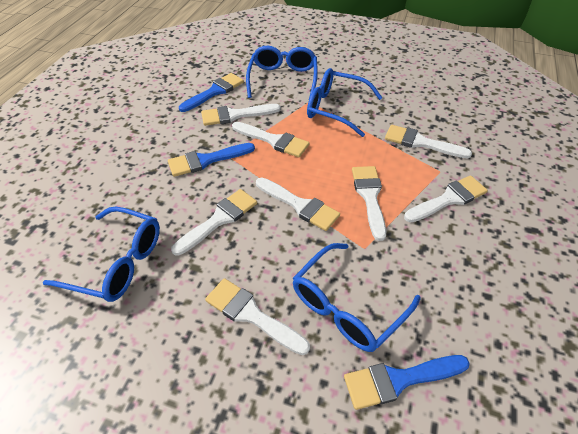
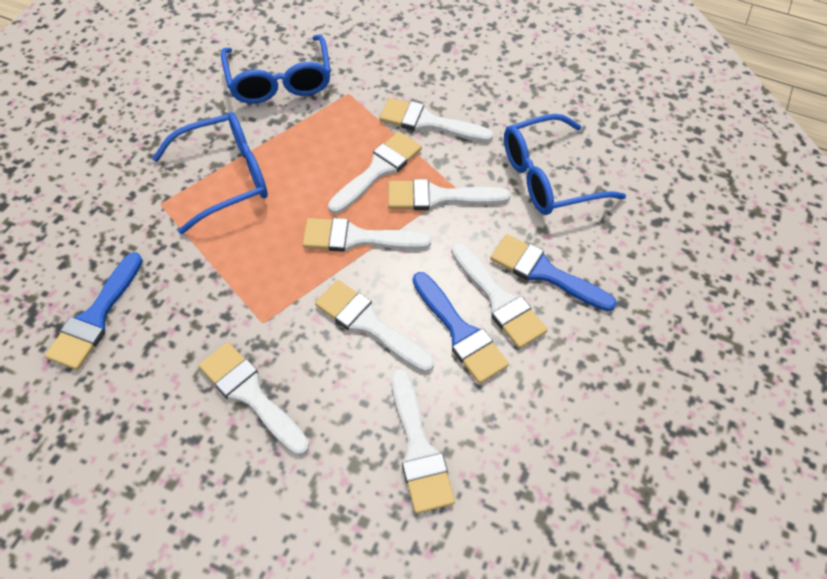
blue glasses: [43,207,160,302] [246,46,318,99] [293,243,420,352] [307,68,383,137] = 4 -> [152,112,268,234] [221,35,331,104] [504,114,626,215] = 3

